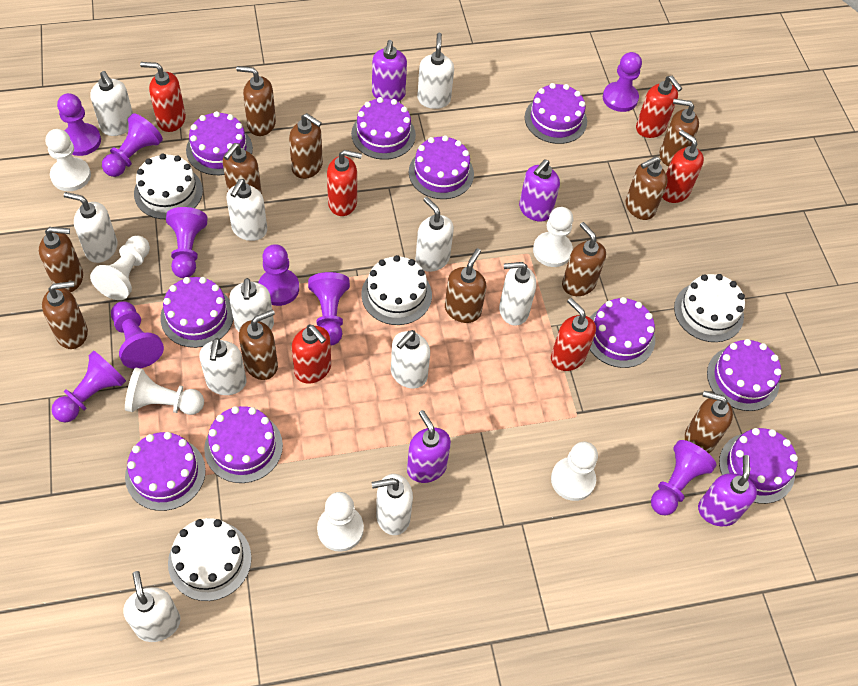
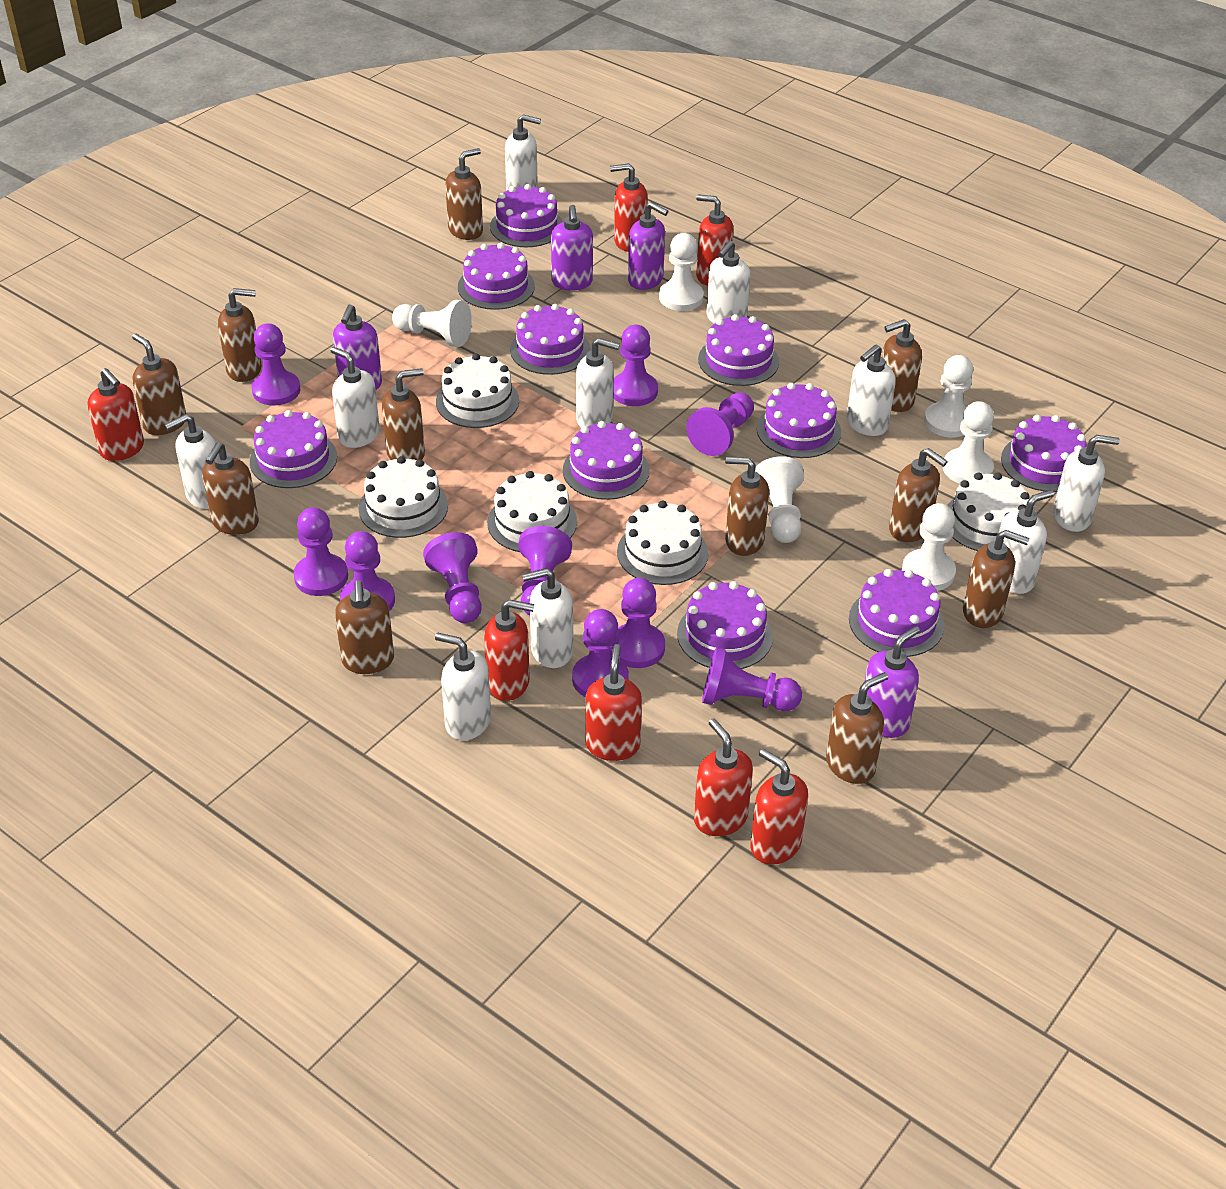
purple pawn: [52,351,126,422] [57,93,101,156] [102,113,163,177] [111,301,164,369] [166,207,208,278] [258,244,299,306] [308,272,350,346] [603,52,642,112] [651,440,716,516] = 9 -> [251,323,301,406] [293,507,348,596] [340,531,395,611] [423,532,482,623] [518,526,572,615] [572,609,629,697] [612,578,665,668] [613,325,658,406] [686,392,754,456] [702,647,802,711] = 10
red soap dispenser: [140,62,186,132] [292,324,331,384] [327,150,362,216] [551,298,596,371] [636,76,683,138] [662,130,704,203] = 6 -> [87,368,144,461] [484,600,534,701] [585,644,642,761] [610,163,648,252] [694,719,753,836] [696,194,733,286] [750,749,808,865] = 7
white cake: [134,153,203,219] [168,518,251,601] [361,255,432,325] [674,274,745,342] = 4 -> [359,456,448,538] [436,354,519,428] [487,471,577,552] [617,501,708,585] [947,472,1030,551] = 5
white soap dispenser: [64,192,117,263] [90,71,133,136] [123,571,181,642] [199,338,246,395] [226,179,267,241] [229,278,274,332] [372,474,413,535] [391,330,430,389] [415,197,454,272] [417,33,454,109] [499,262,536,326] = 11 -> [165,414,216,509] [330,347,380,448] [435,632,491,740] [505,114,541,191] [522,568,573,668] [576,338,620,428] [707,241,751,323] [847,344,896,436] [999,490,1054,594] [1053,435,1120,532] = 10

